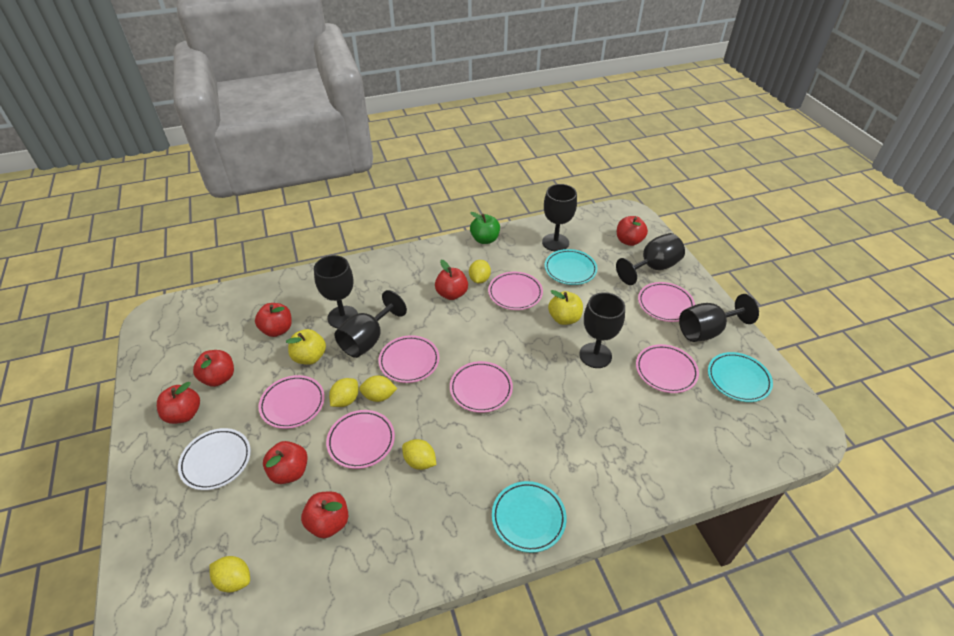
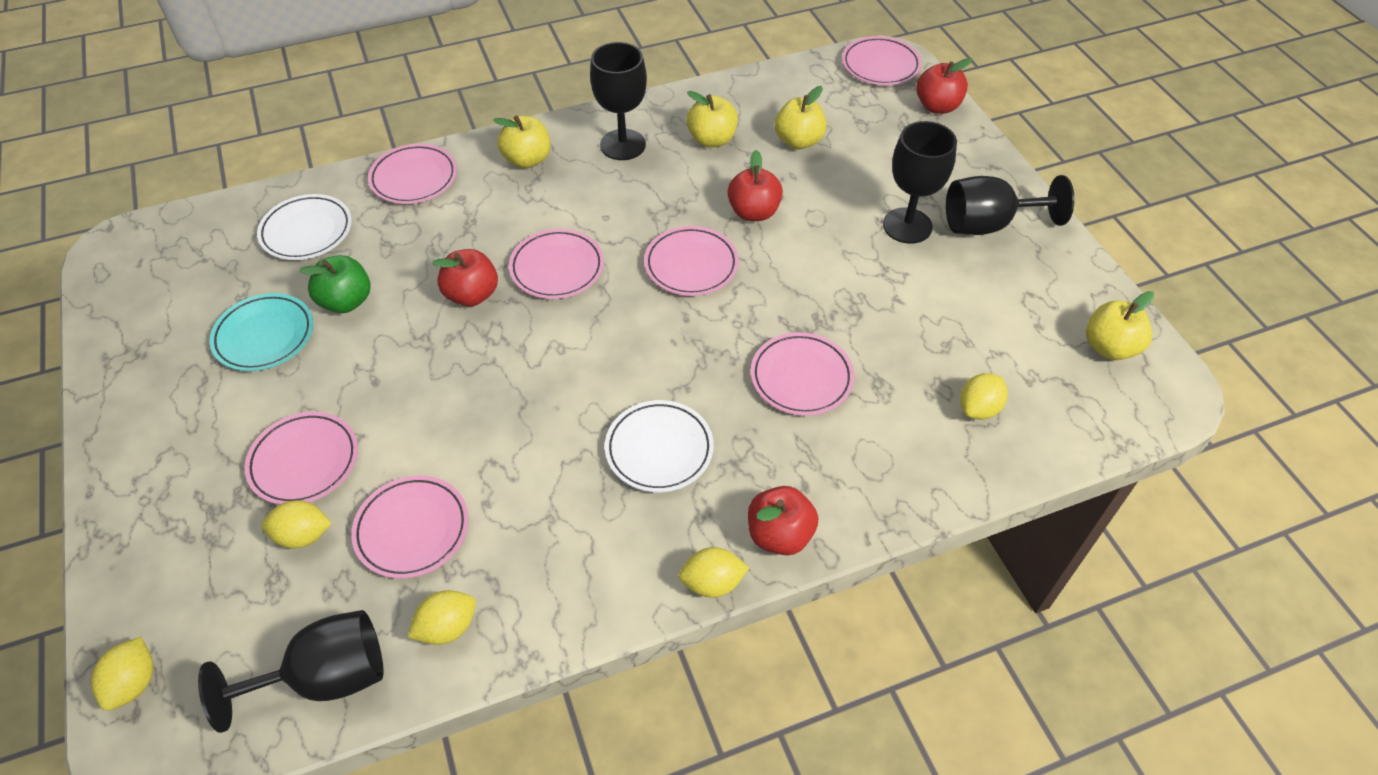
black goblet: [314,255,358,328] [334,290,407,358] [542,184,577,251] [579,292,625,368] [616,233,685,285] [679,294,759,342] = 6 -> [198,610,383,733] [590,42,647,160] [883,121,957,244] [946,175,1075,235] = 4
red apple: [157,382,200,424] [193,350,234,387] [255,303,292,337] [263,441,308,484] [301,491,348,538] [435,260,468,300] [617,216,648,246] = 7 -> [432,249,498,307] [727,150,783,221] [748,486,818,555] [916,58,972,114] = 4
turquoise plate: [492,481,567,553] [545,249,598,285] [708,352,773,402] = 3 -> [210,293,313,371] = 1
white plate: [178,428,251,490] = 1 -> [257,194,352,260] [605,400,714,492] = 2
yellow apple: [286,329,326,365] [548,290,583,325] = 2 -> [493,116,550,168] [687,91,738,147] [775,86,827,149] [1086,291,1154,360] = 4

